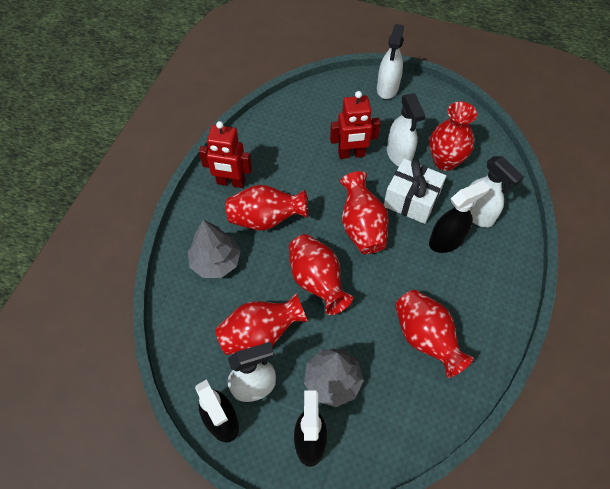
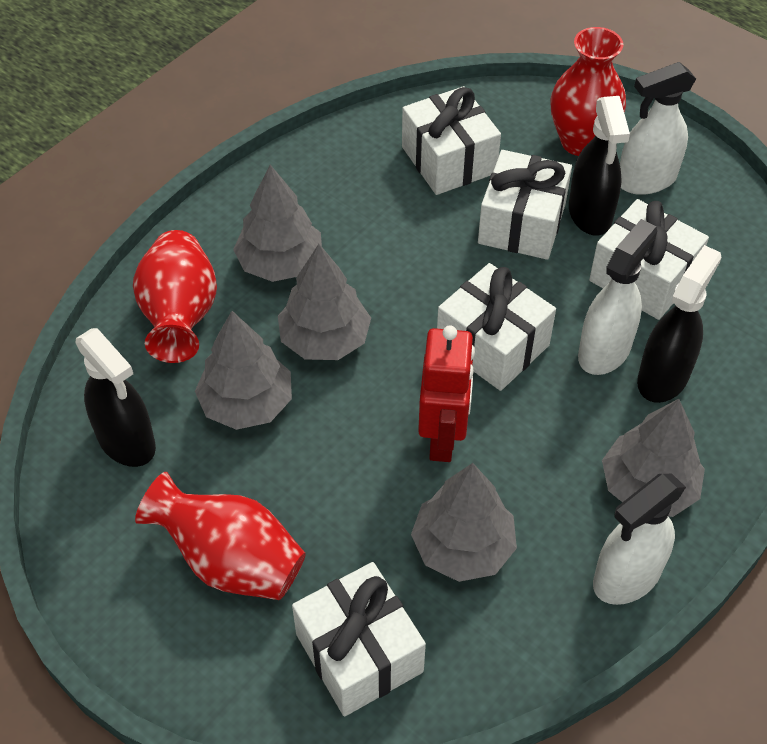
grey tree: [188,220,241,278] [304,348,364,407] = 2 -> [195,311,292,430] [233,165,322,282] [278,244,371,360] [411,463,517,582] [602,399,705,517] = 5
red robot: [199,121,252,188] [330,91,381,159] = 2 -> [418,325,475,462] = 1
red vase: [215,293,308,355] [226,185,308,231] [289,234,353,315] [340,171,389,254] [395,290,474,378] [430,102,477,171] = 6 -> [133,230,217,363] [135,472,306,600] [550,27,626,156] = 3
white gift: [384,158,446,224] = 1 -> [292,562,426,717] [402,86,501,195] [437,263,556,391] [478,150,572,260] [589,199,709,320] = 5
white spray bottle: [228,342,276,402] [377,24,404,99] [387,93,425,166] [469,156,524,227] = 4 -> [578,219,657,375] [593,474,686,605] [620,62,696,195] = 3

